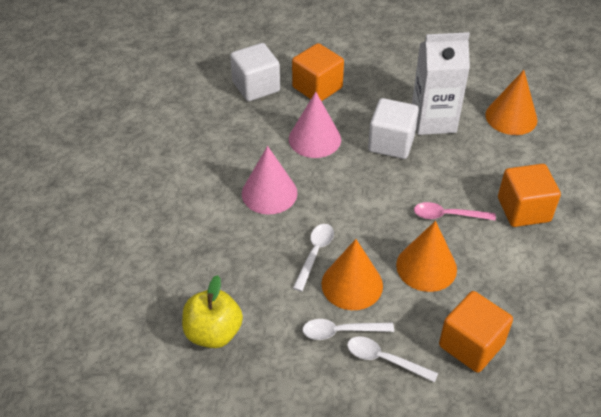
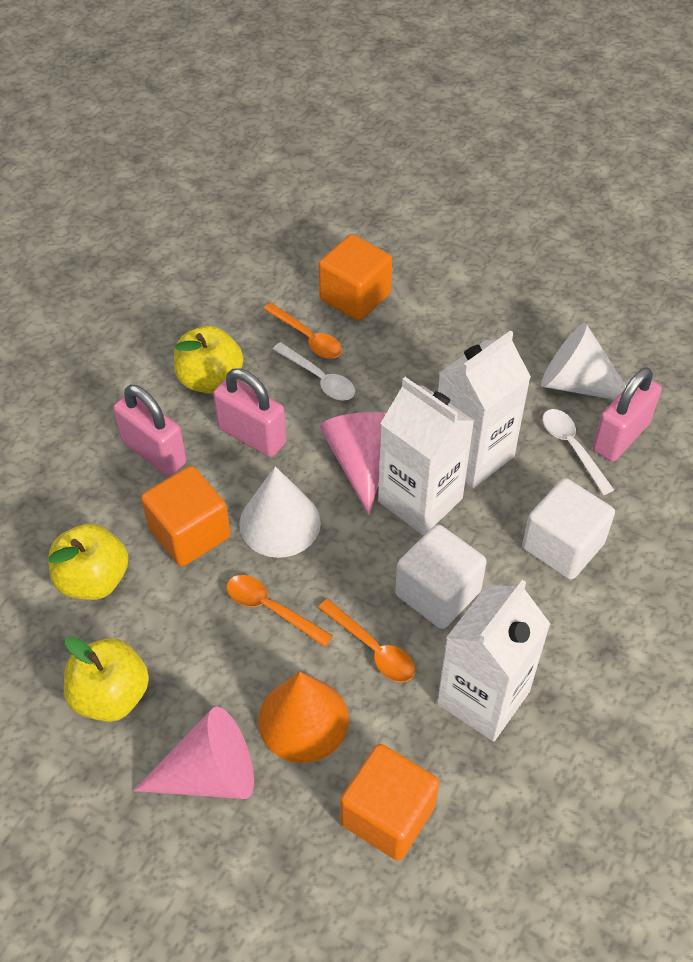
orange cone: [321,239,383,310] [396,221,457,292] [485,70,537,135] = 3 -> [258,672,349,763] = 1
orange spoon: none = 0 -> [227,575,333,647] [263,303,342,359] [318,599,415,682] = 3
pink padlock: none = 0 -> [113,385,186,476] [213,369,286,457] [592,367,662,462] = 3
pink spoon: [414,202,496,221] = 1 -> none = 0
white carton: [412,32,470,135] = 1 -> [378,377,474,535] [437,580,550,741] [438,330,531,488] = 3
white cone: none = 0 -> [239,466,321,558] [541,323,626,400] = 2
white spoon: [293,224,334,292] [302,319,394,340] [347,336,438,383] = 3 -> [273,342,355,401] [543,409,614,495] = 2
yellow apple: [182,275,243,348] = 1 -> [48,523,128,600] [64,636,149,722] [174,326,243,394] = 3

